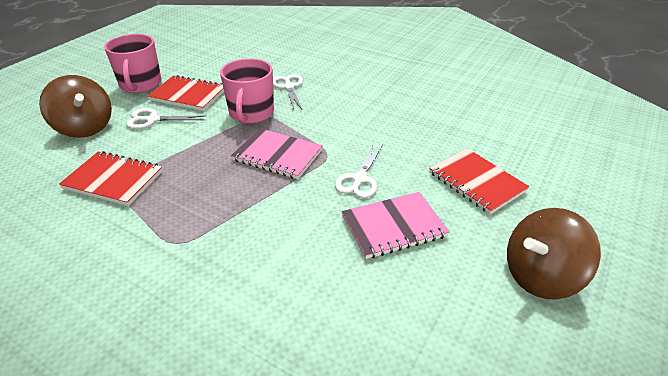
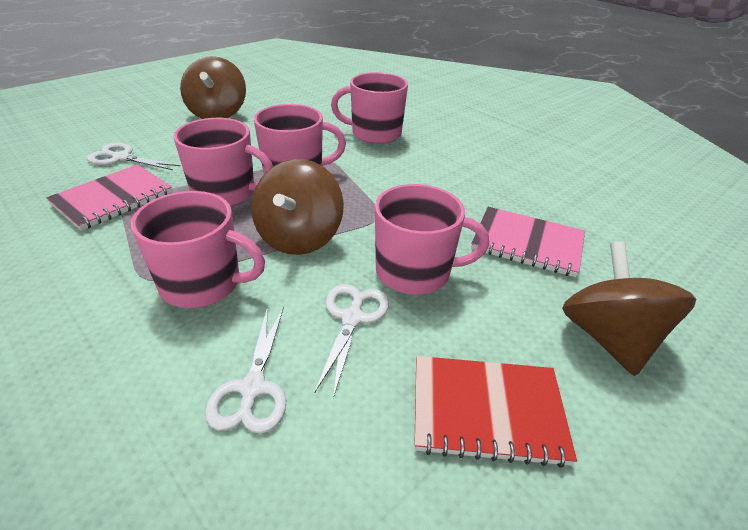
brown spinning top: [39,75,112,138] [507,208,601,299] = 2 -> [180,56,246,119] [251,159,344,255] [562,241,696,376] = 3
pink mug: [104,34,161,93] [220,58,274,124] = 2 -> [131,191,265,308] [174,118,273,206] [254,104,346,174] [331,72,408,144] [375,184,489,295] = 5
red notebook: [59,151,163,206] [147,75,224,111] [429,148,529,214] = 3 -> [414,356,577,468] = 1

